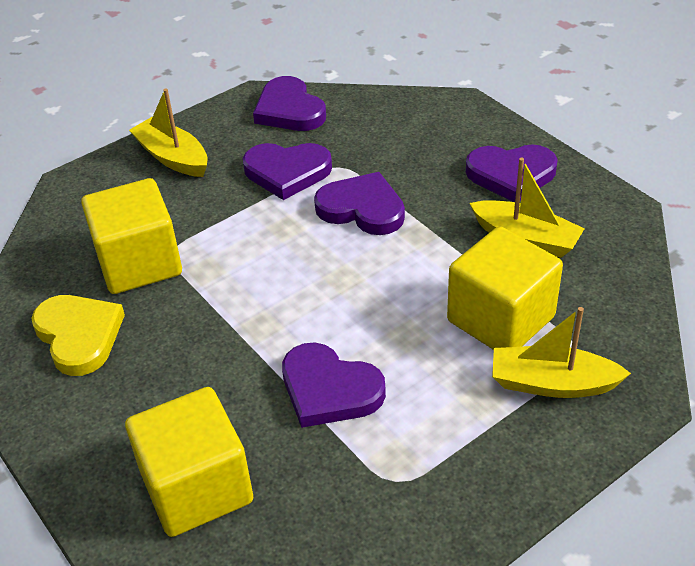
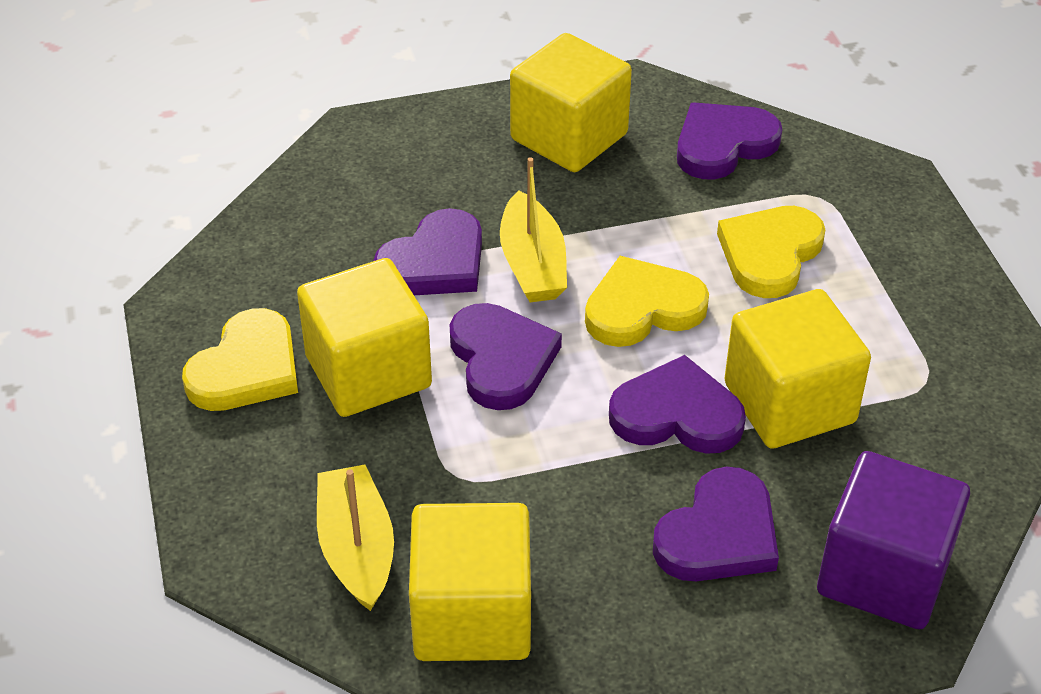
purple cube: none = 0 -> [817,451,970,629] = 1
yellow boat: [129,89,208,177] [470,158,585,258] [492,307,631,398] = 3 -> [317,465,394,611] [500,157,567,302] = 2
yellow cube: [81,178,182,294] [125,387,253,537] [447,226,563,350] = 3 -> [297,258,432,417] [409,503,531,661] [510,33,632,172] [724,289,871,449] = 4
yellow heart: [31,295,125,376] = 1 -> [182,308,298,411] [585,256,709,347] [717,206,825,298] = 3

